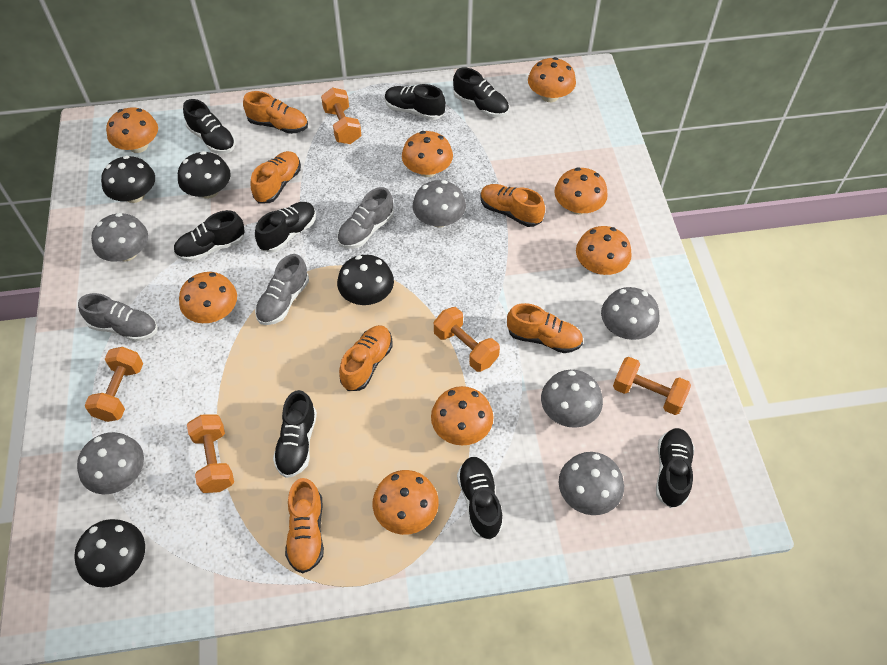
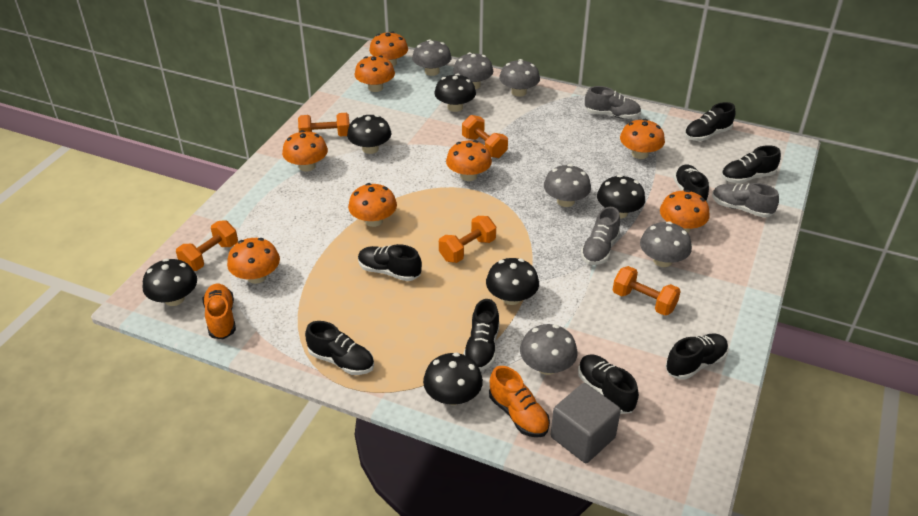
black mushroom: [74,519,145,588] [101,156,155,203] [178,151,231,199] [337,255,394,305] = 4 -> [143,258,197,306] [347,115,391,154] [423,353,483,405] [435,74,476,112] [486,258,539,305] [597,175,645,219] = 6
grey cube: none = 0 -> [551,383,621,463] = 1
orange shoe: [243,91,308,134] [251,151,301,203] [285,478,324,573] [339,325,392,391] [480,184,545,227] [507,303,583,353] = 6 -> [203,284,236,339] [489,366,550,438] = 2

